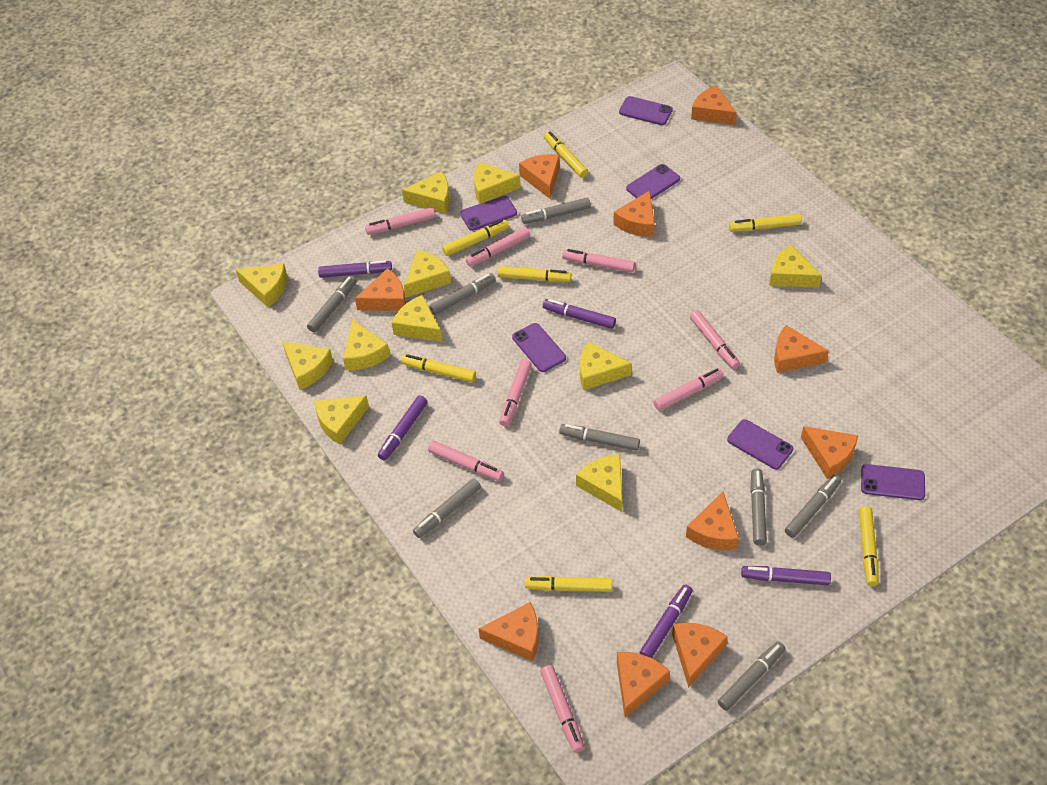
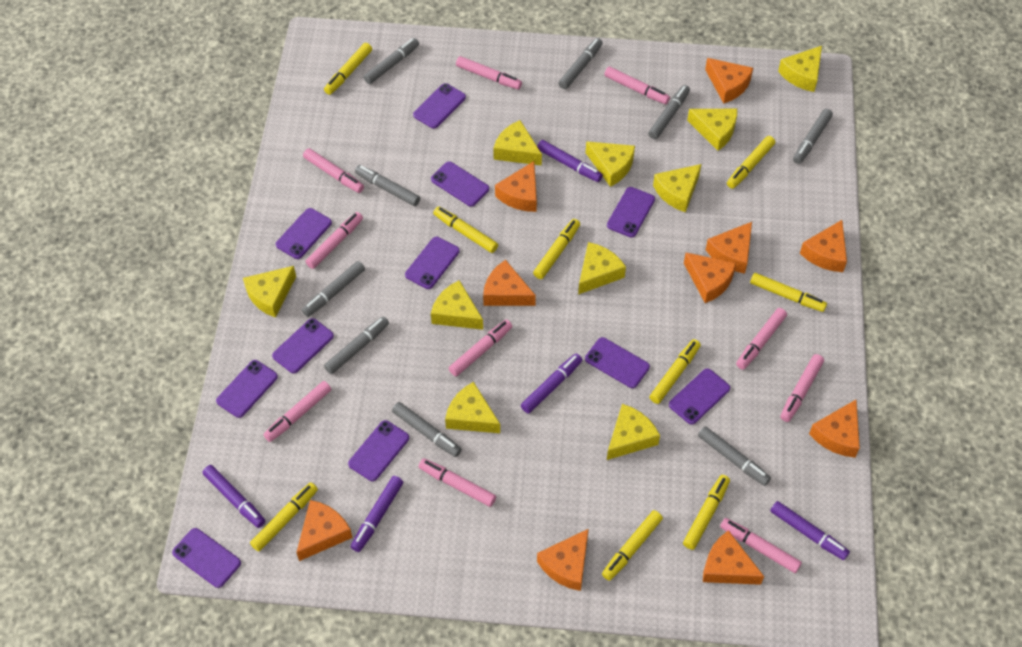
grey marker: [307,276,357,333] [413,478,481,538] [429,273,496,315] [521,198,591,224] [559,424,640,451] [718,641,786,711] [750,469,767,546] [785,475,841,538] = 8 -> [302,261,365,317] [324,316,389,374] [355,165,420,206] [363,38,419,84] [392,402,462,457] [558,38,603,89] [648,85,690,139] [698,426,771,486] [793,109,833,164] = 9
pink marker: [365,207,435,235] [428,441,504,481] [466,227,530,267] [499,359,532,426] [540,665,584,753] [562,249,635,273] [654,368,724,411] [690,310,740,369] = 8 -> [263,381,331,442] [303,148,364,193] [305,212,363,269] [419,458,496,507] [449,319,512,377] [456,56,522,90] [604,67,670,104] [720,518,802,573] [736,308,787,370] [780,354,824,422] = 10
purple phone: [460,196,517,231] [512,323,566,372] [619,96,673,125] [626,164,680,199] [727,419,793,469] [861,464,925,500] = 6 -> [172,528,241,588] [216,360,278,418] [272,318,334,373] [276,208,332,259] [348,420,409,481] [405,237,459,289] [413,83,466,128] [431,161,489,207] [585,337,650,388] [607,187,655,238] [669,368,730,425] = 11
yellow cheese: [236,263,287,307] [282,341,333,390] [314,395,369,445] [343,319,390,370] [392,295,442,342] [402,171,450,214] [404,250,451,298] [474,162,521,204] [576,454,622,512] [580,341,632,390] [769,245,822,288] = 11 -> [243,266,296,318] [431,280,483,330] [445,382,500,433] [493,120,542,166] [578,242,626,295] [586,141,635,187] [607,404,660,460] [653,164,702,212] [687,109,737,151] [778,46,822,92] = 10
yellow marker: [401,354,476,382] [442,220,509,256] [497,266,571,282] [525,576,612,592] [544,131,588,178] [729,214,802,232] [859,506,879,586] = 7 -> [250,482,318,552] [324,43,372,95] [433,206,498,253] [533,219,580,279] [602,510,663,581] [650,339,701,404] [683,475,730,550] [727,136,775,189] [750,273,827,312] = 9

